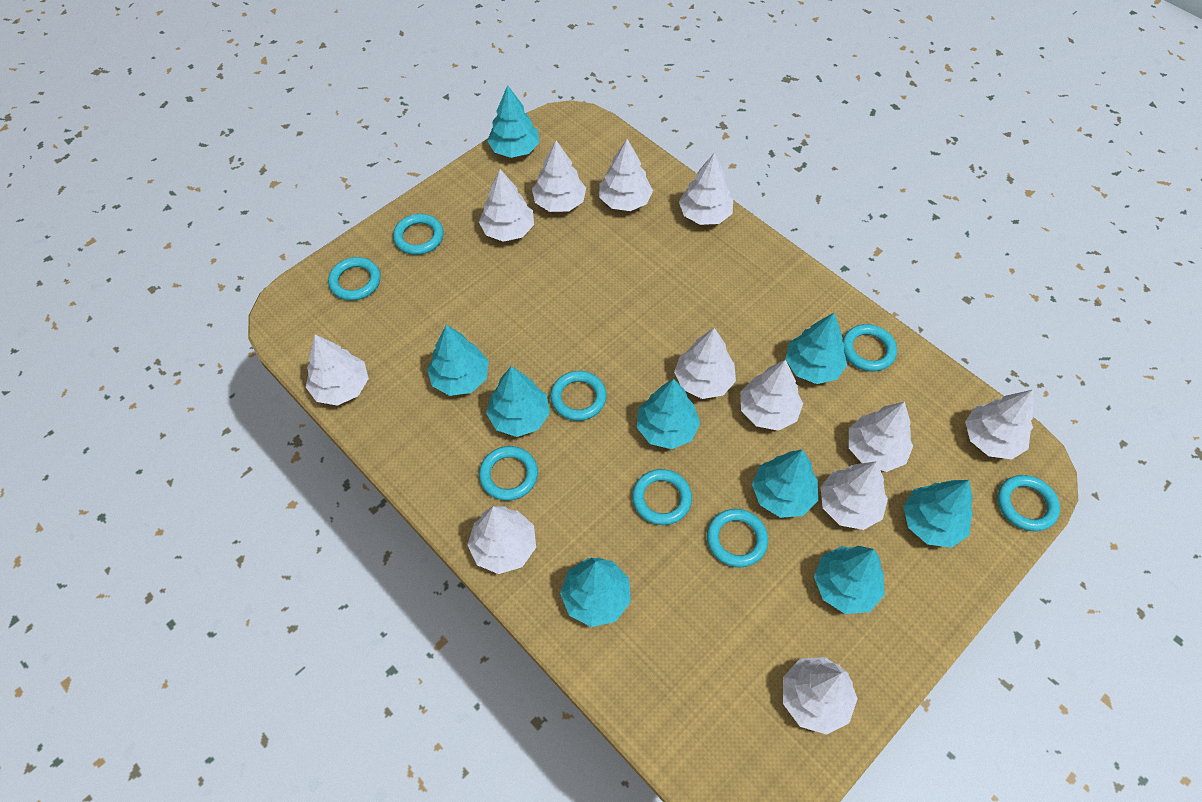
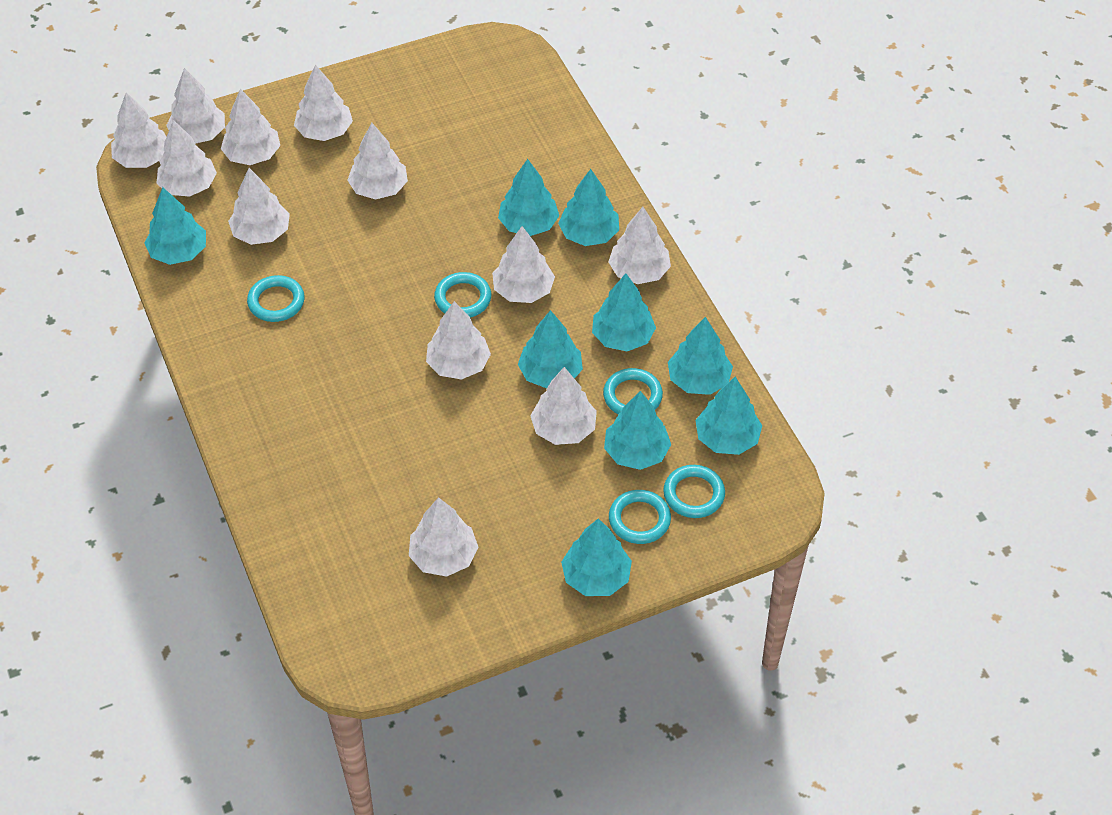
turquoise ring: [328,257,381,301] [393,214,443,255] [479,446,538,501] [550,371,607,421] [632,469,692,525] [707,509,768,568] [842,324,897,372] [997,475,1060,531] = 8 -> [247,275,305,322] [434,272,491,318] [603,368,663,414] [609,490,671,544] [663,465,725,518] = 5

